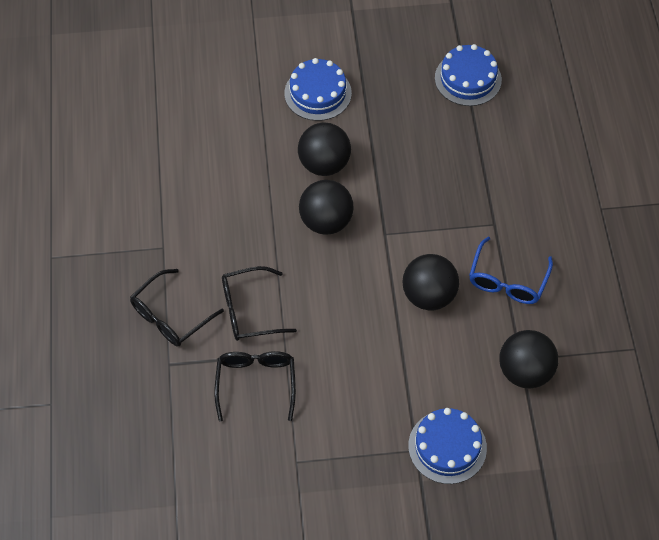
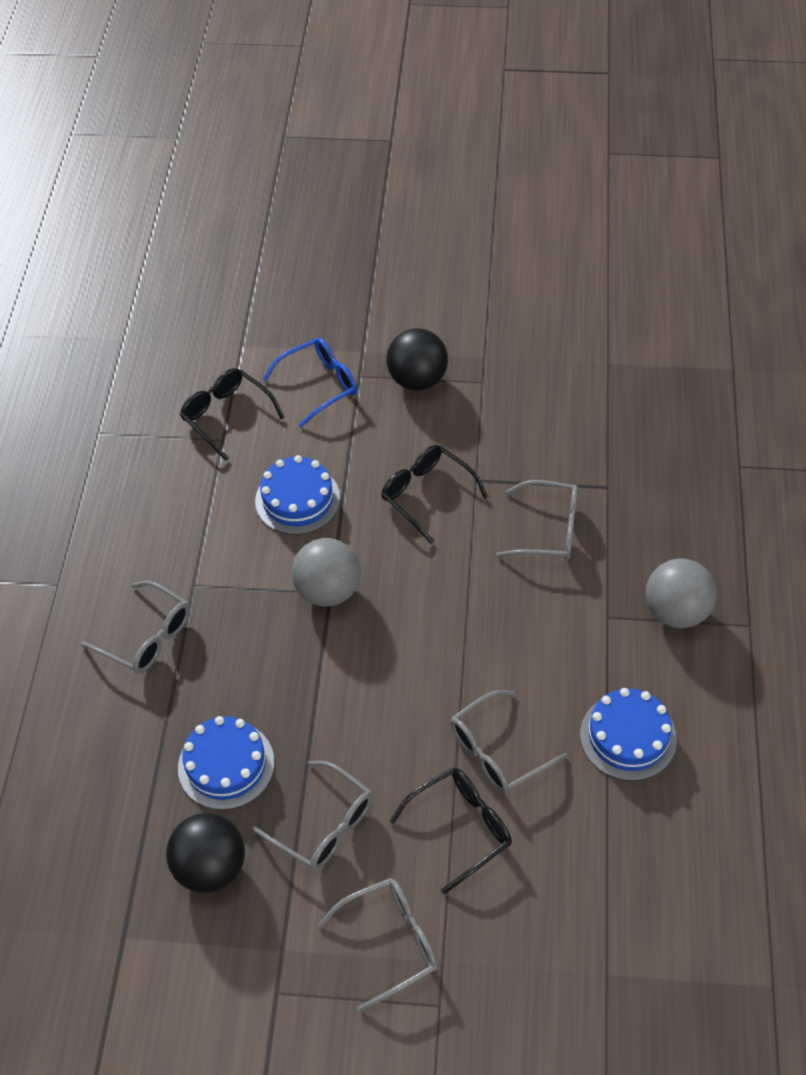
black ball: [298,122,351,176] [299,180,354,235] [403,254,459,310] [499,330,558,389] = 4 -> [166,813,245,893] [386,328,448,391] = 2
grey ball: none = 0 -> [292,538,361,607] [646,558,717,628] = 2
grey glasses: none = 0 -> [81,580,190,674] [252,761,373,871] [318,878,438,1012] [451,690,568,793] [496,480,578,560] = 5

